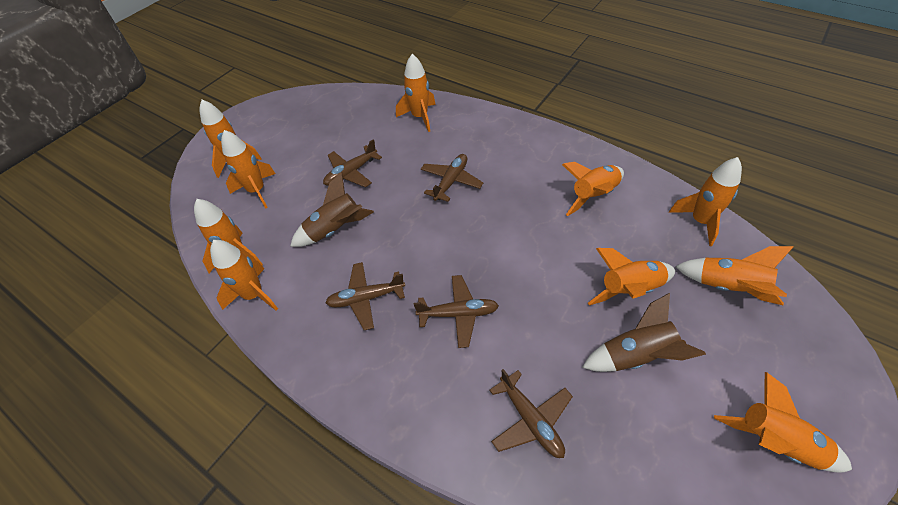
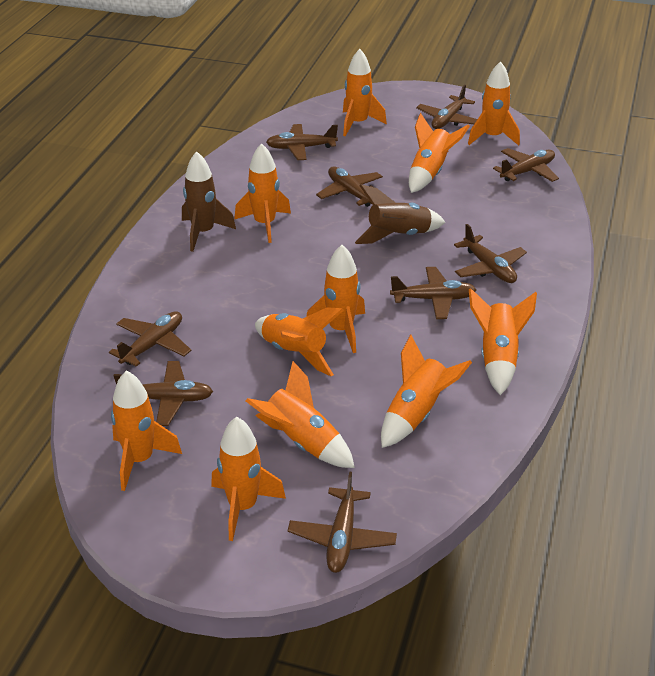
brown plane: [323,139,382,187] [325,262,405,330] [414,275,499,348] [421,154,483,202] [489,369,573,458] = 5 -> [109,311,191,367] [114,361,213,426] [266,124,338,160] [288,472,397,573] [316,167,383,207] [390,267,476,319] [416,85,477,129] [454,224,527,283] [493,148,559,182] = 9
orange rocket: [194,199,263,273] [199,100,262,178] [210,240,278,311] [221,130,276,209] [396,54,436,132] [562,162,624,216] [588,248,675,305] [669,157,742,246] [675,246,794,305] [714,372,852,473] = 10 -> [111,371,182,491] [211,417,286,541] [234,143,291,243] [246,361,355,468] [255,307,344,377] [306,245,365,353] [343,49,387,136] [381,335,472,448] [409,113,470,193] [468,61,520,146] [469,288,537,395] = 11

